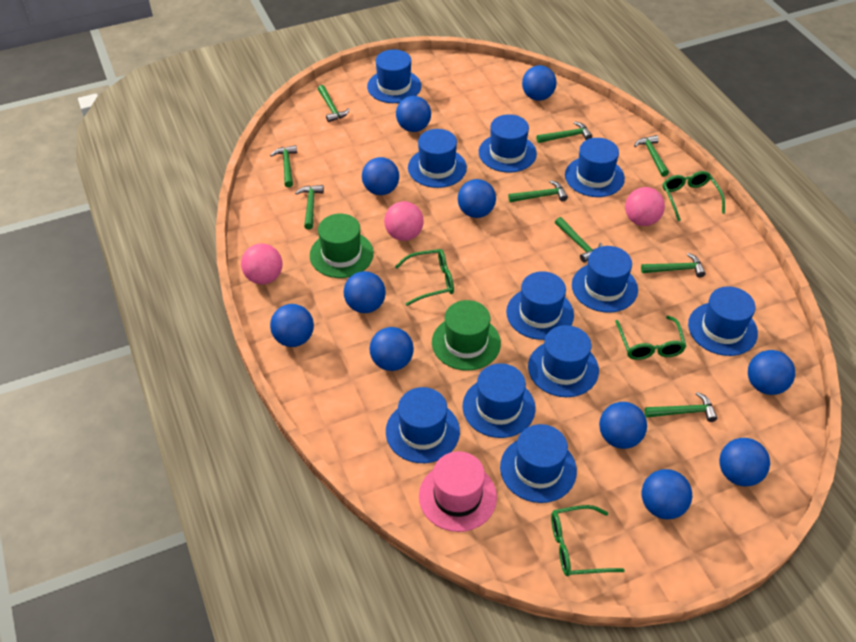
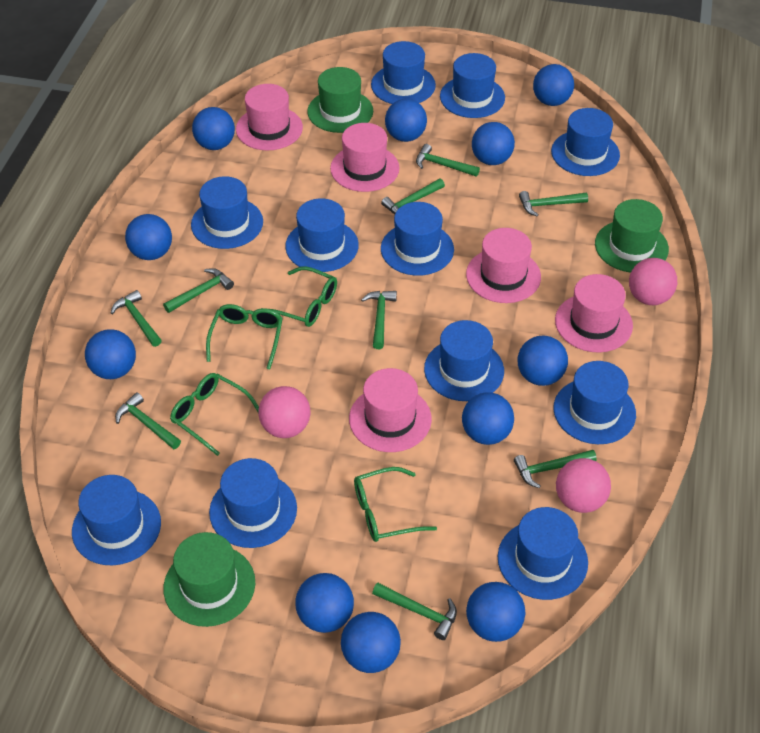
green hat: [310,214,374,278] [432,300,501,371] = 2 -> [163,532,255,627] [307,67,373,133] [595,199,669,272] = 3
pink hat: [419,451,497,532] = 1 -> [236,84,303,150] [330,123,399,192] [349,368,432,452] [466,228,541,303] [555,274,633,353] = 5

